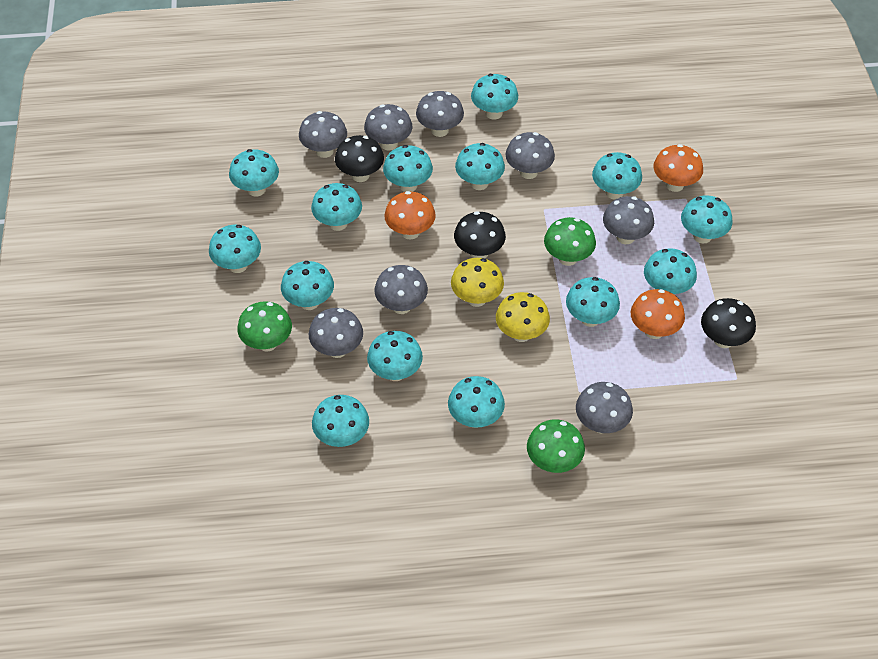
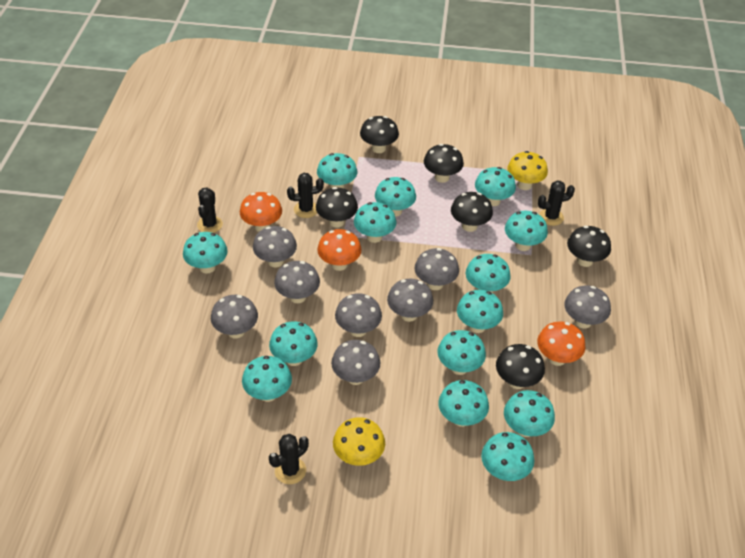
black cactus: none = 0 -> [197,187,223,233] [269,434,309,484] [287,173,324,218] [538,181,575,226] = 4
black mushroom: [335,135,384,182] [454,211,506,258] [701,298,756,348] = 3 -> [316,187,358,228] [360,116,399,153] [424,144,464,183] [451,192,493,232] [496,344,545,389] [567,226,611,267] = 6
green mushroom: [237,301,292,352] [527,419,585,473] [544,217,596,266] = 3 -> none = 0

